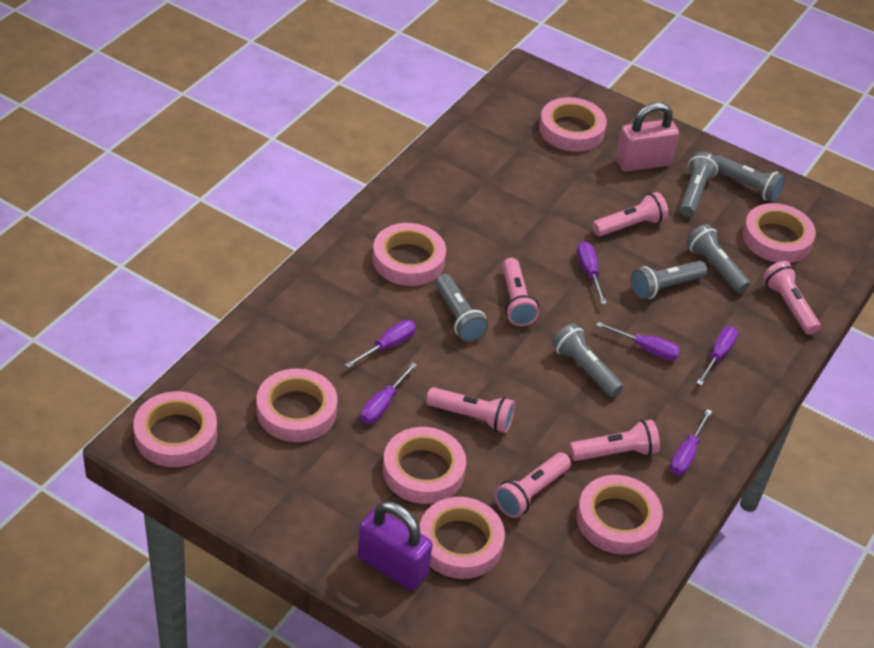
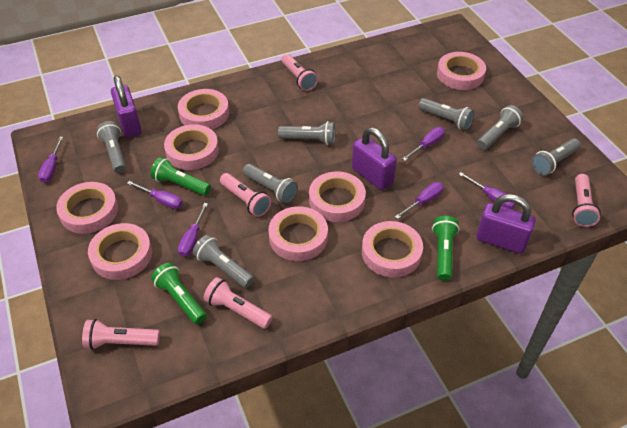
green flashlight: none = 0 -> [150,157,211,196] [151,263,207,324] [432,216,460,281] = 3
grey flashlight: [435,274,489,342] [552,323,624,397] [631,261,707,299] [679,152,719,217] [686,224,750,293] [715,155,785,202] = 6 -> [97,121,126,173] [193,235,254,288] [243,164,298,203] [278,121,335,145] [418,98,474,130] [477,105,523,150] [531,139,581,175] = 7
pink flashlight: [426,387,515,433] [495,452,571,518] [502,258,539,326] [569,420,660,461] [592,192,668,236] [763,261,821,335] = 6 -> [82,319,160,350] [203,277,273,329] [220,173,271,217] [282,54,318,91] [572,174,601,227] = 5
pink padlock: [616,102,679,172] = 1 -> none = 0
purple padlock: [358,501,433,590] = 1 -> [111,75,142,138] [352,127,397,190] [476,194,536,254] = 3

